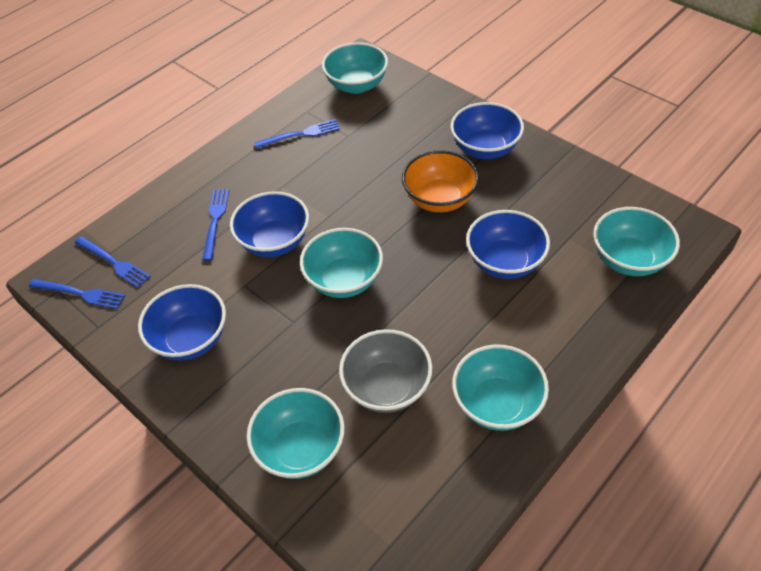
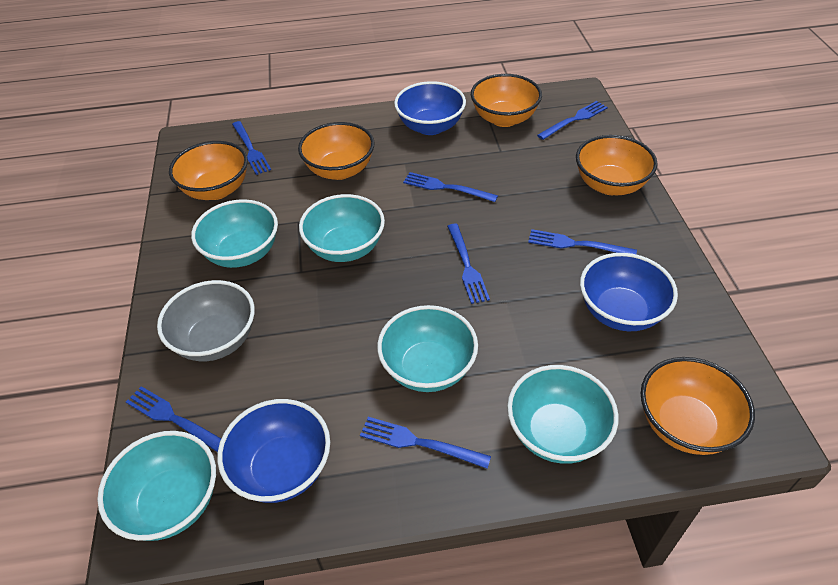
blue bowl: [138,284,226,361] [230,191,309,257] [451,102,524,159] [466,210,550,279] = 4 -> [217,399,330,503] [394,81,466,135] [580,253,678,331] = 3
blue fork: [29,279,125,309] [75,236,151,288] [202,189,229,261] [254,119,340,149] = 4 -> [126,386,221,452] [232,121,271,175] [360,417,491,469] [403,172,498,202] [447,224,490,304] [528,229,637,254] [537,101,608,140] = 7
orange bowl: [402,150,479,212] = 1 -> [169,141,248,200] [298,122,375,180] [471,74,542,127] [576,135,658,195] [641,357,755,455] = 5

